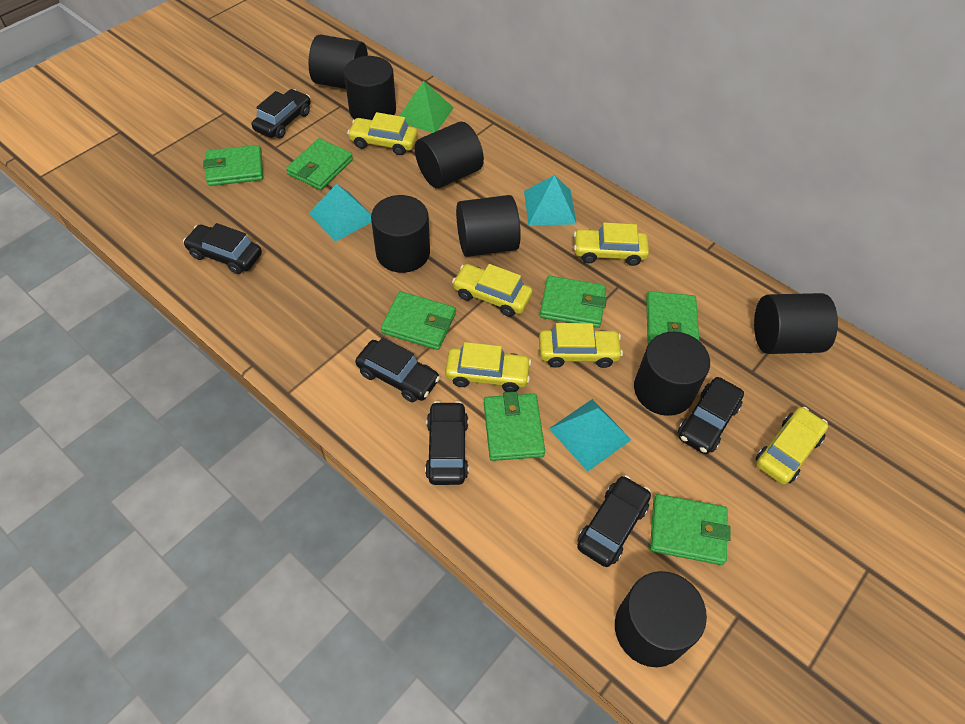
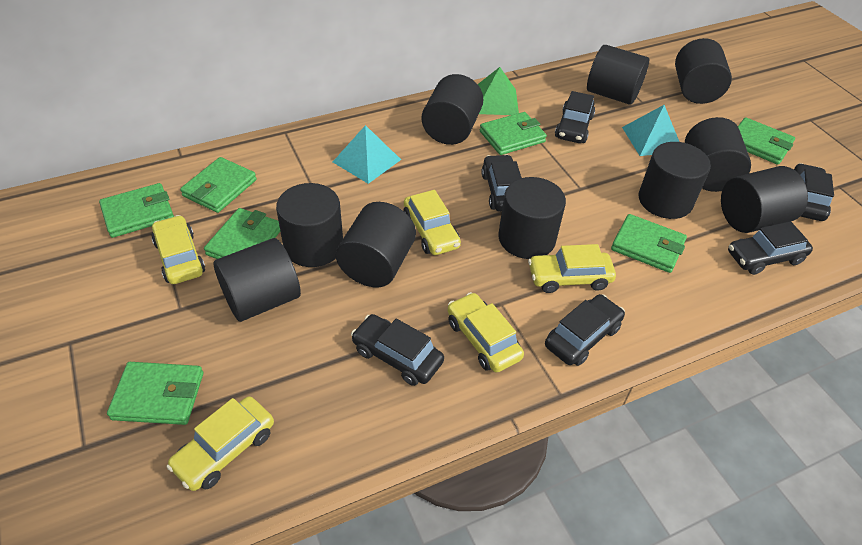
black cylinder: [309,34,368,89] [344,56,396,120] [371,195,430,273] [415,122,484,188] [456,195,521,257] [615,571,707,667] [634,332,710,416] [754,293,838,354] = 8 -> [213,238,301,322] [276,183,343,267] [336,202,416,287] [422,74,483,145] [498,177,566,259] [587,45,649,105] [639,142,711,219] [675,38,732,104] [685,117,751,192] [721,166,808,233] = 10
turquoise pyramid: [309,184,371,242] [524,175,577,226] [549,399,631,472] = 3 -> [333,125,401,184] [622,105,679,156] = 2
yellow car: [347,112,418,155] [445,342,531,392] [452,264,533,317] [539,323,623,368] [574,223,649,266] [756,407,828,485] = 6 -> [152,215,205,284] [167,396,274,491] [403,190,461,255] [448,292,524,373] [528,244,616,293] = 5

